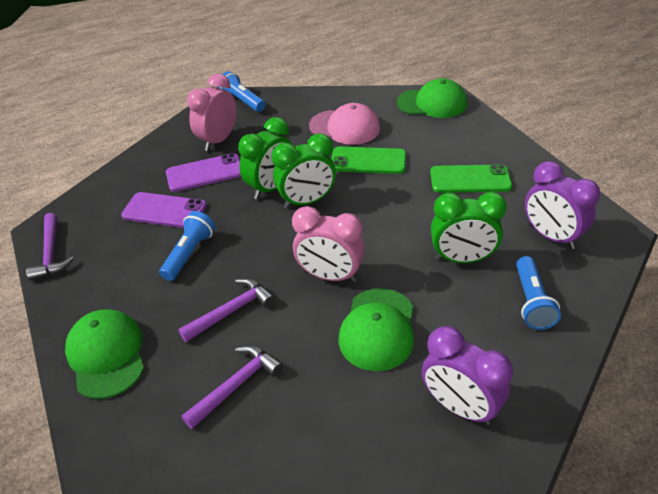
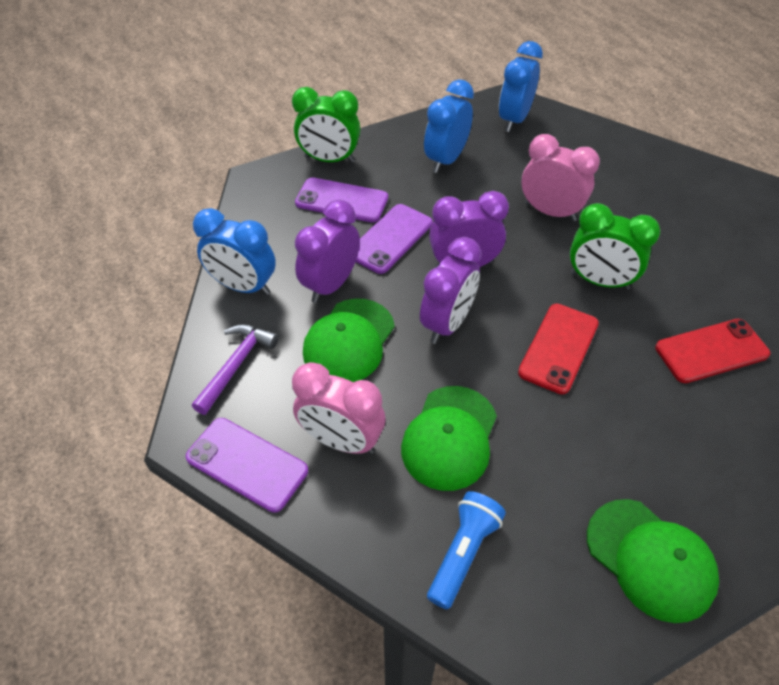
blue clock: none = 0 -> [193,208,276,296] [424,79,474,173] [499,41,543,132] = 3
blue flashlight: [159,211,215,281] [217,71,265,112] [516,256,561,330] = 3 -> [427,491,506,609] = 1
green clock: [238,117,292,199] [271,134,336,208] [431,192,507,263] = 3 -> [292,87,361,163] [570,203,660,290] = 2
green phone: [331,146,406,174] [430,164,512,193] = 2 -> none = 0
pink cap: [309,103,380,145] = 1 -> none = 0
purple clock: [422,326,513,425] [525,161,600,249] = 2 -> [295,200,360,303] [420,237,481,344] [429,191,509,268] = 3
purple hammer: [26,213,74,280] [178,278,275,342] [182,345,283,429] = 3 -> [192,324,279,415] = 1
purple phone: [121,192,207,228] [166,153,241,192] = 2 -> [186,418,308,513] [295,177,388,223] [356,204,433,274] = 3
red phone: none = 0 -> [518,304,599,394] [655,319,770,383] = 2

